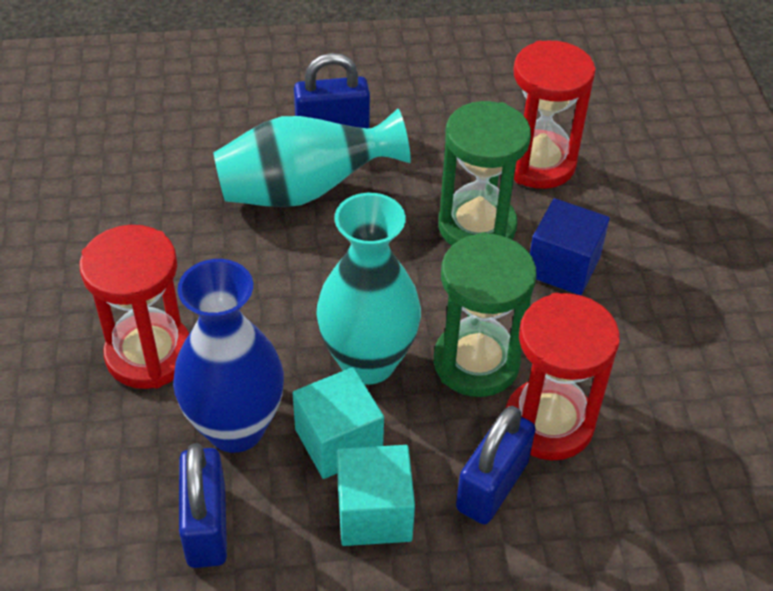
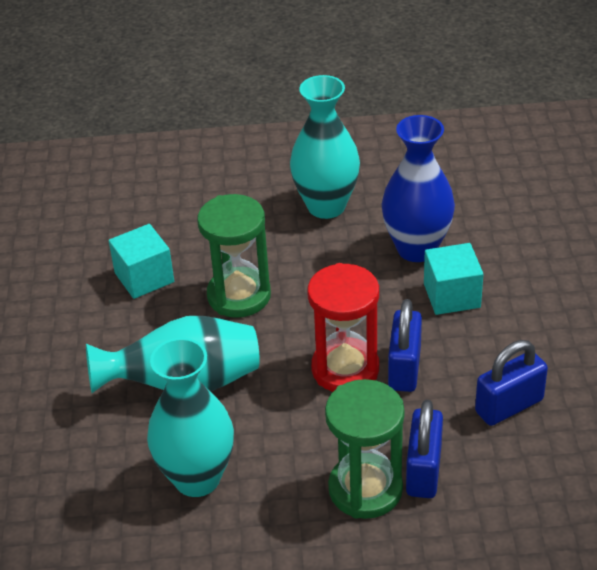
blue cube: [530,198,610,295] = 1 -> none = 0
red hourglass: [79,225,189,389] [506,293,620,460] [513,41,595,189] = 3 -> [307,263,379,392] = 1
turquoise vase: [213,109,411,207] [316,193,421,384] = 2 -> [86,316,260,393] [147,338,234,497] [290,75,360,219] = 3

